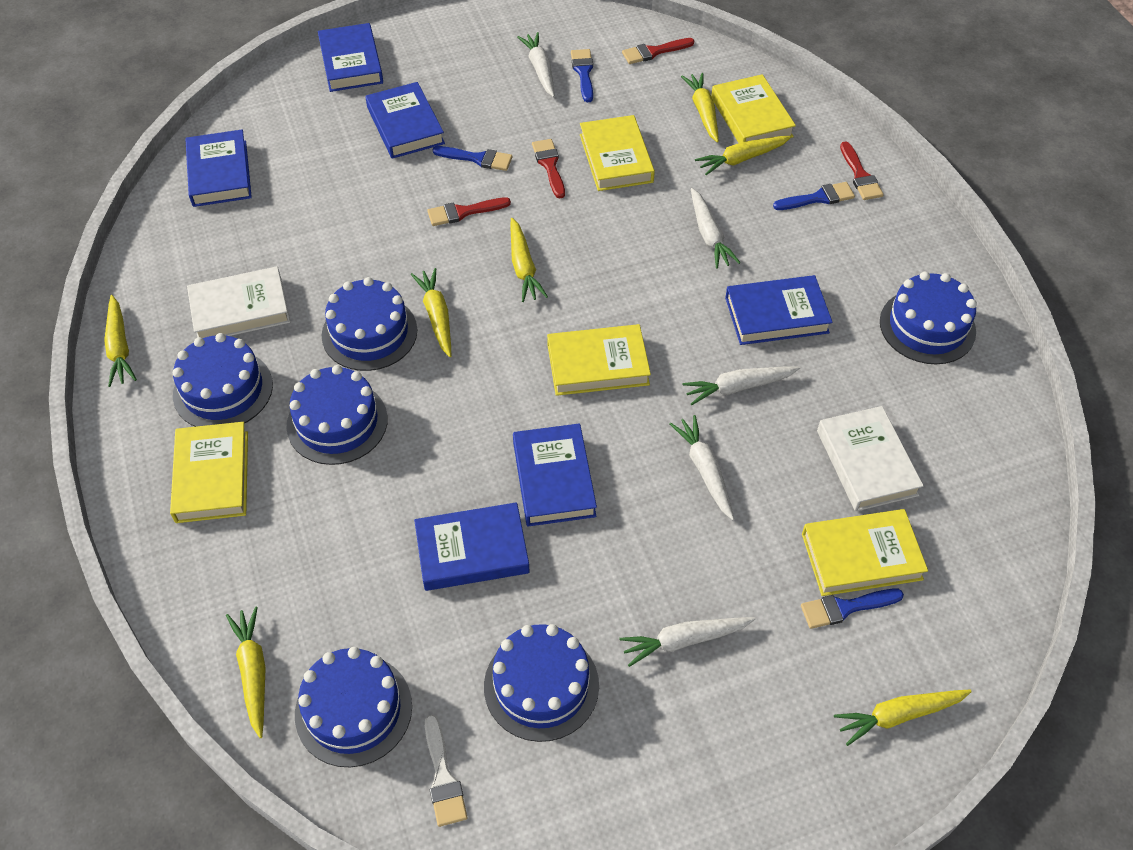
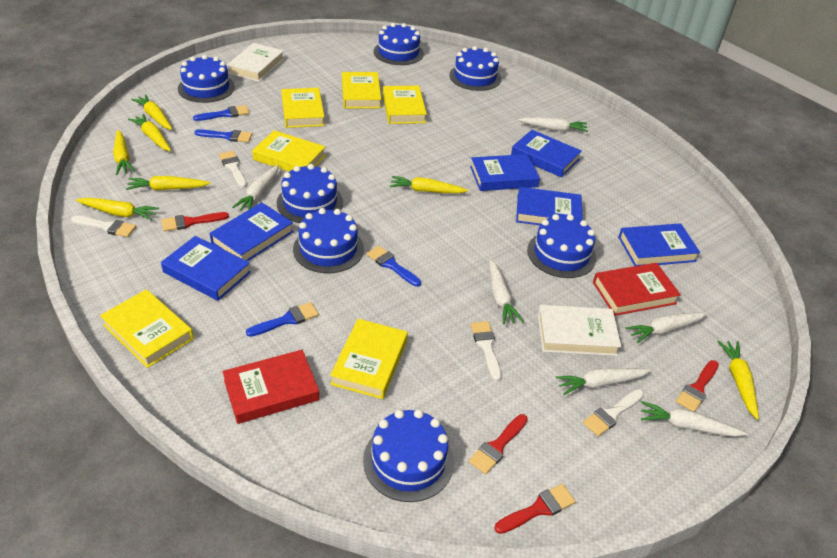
blue cake: [173,333,273,427] [287,365,388,465] [295,647,412,767] [322,277,417,371] [484,624,599,742] [880,272,977,364] = 6 -> [178,55,235,103] [277,164,343,223] [293,208,364,273] [363,409,454,502] [374,23,424,65] [449,46,501,91] [527,214,596,278] = 7
red book: none = 0 -> [222,350,320,424] [593,263,681,316] = 2
white brush: [425,715,467,827] = 1 -> [71,216,136,237] [219,151,247,188] [470,321,502,381] [583,389,644,436] = 4
white carrot: [517,32,555,97] [619,617,755,667] [669,415,734,520] [682,366,800,405] [691,188,741,269] = 5 -> [232,165,279,210] [489,259,524,324] [518,117,588,132] [555,368,651,395] [626,312,707,343] [641,401,747,437] = 6
yellow book: [170,422,248,523] [547,324,651,396] [580,115,655,191] [711,74,796,143] [802,509,928,596] = 5 -> [100,289,194,368] [252,130,326,171] [281,88,325,128] [330,319,408,399] [342,72,381,108] [383,86,427,124] = 6

